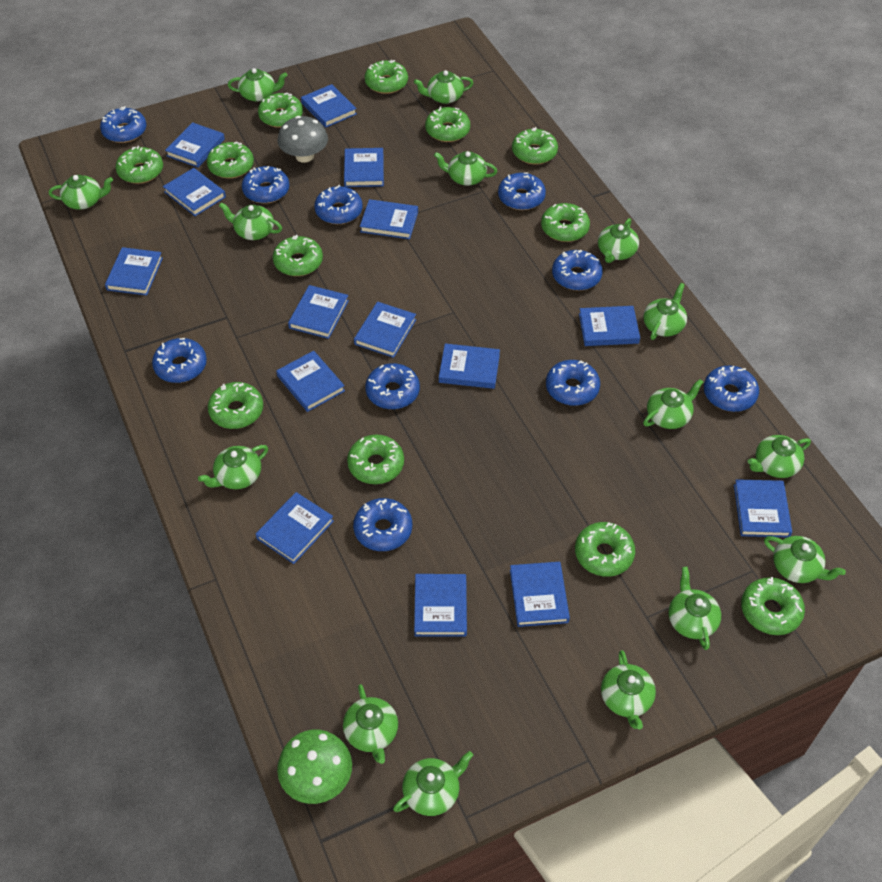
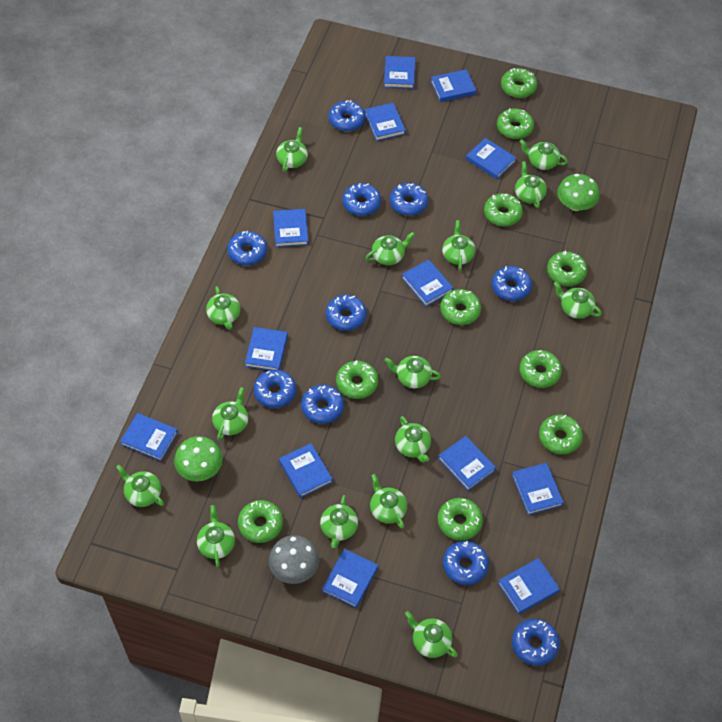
blue book: [105,247,163,295] [163,168,226,216] [165,122,225,168] [256,492,334,564] [276,351,345,412] [288,285,349,339] [301,84,357,128] [344,148,384,187] [354,302,416,358] [360,199,418,239] [414,574,467,637] [439,343,500,389] [510,562,570,627] [579,306,640,346] [734,479,792,537] = 15 -> [120,413,178,461] [245,327,288,370] [273,209,309,247] [279,443,333,498] [322,549,378,608] [365,103,406,141] [384,56,415,89] [402,259,453,307] [431,69,476,102] [438,436,496,491] [466,138,516,179] [498,558,560,614] [512,463,564,515] = 13
green donut: [116,146,163,184] [207,141,254,179] [208,382,263,429] [258,92,303,128] [273,235,323,276] [347,434,404,484] [365,60,408,94] [425,107,470,142] [512,127,558,165] [541,203,590,242] [575,522,635,577] [741,577,805,635] = 12 -> [238,500,283,543] [336,360,378,399] [438,498,483,540] [440,289,481,325] [484,193,523,226] [497,108,534,139] [501,68,537,98] [520,350,562,388] [539,415,583,454] [547,251,587,286] = 10
green mushroom: [277,730,352,804] = 1 -> [174,436,223,481] [557,174,599,211] = 2

